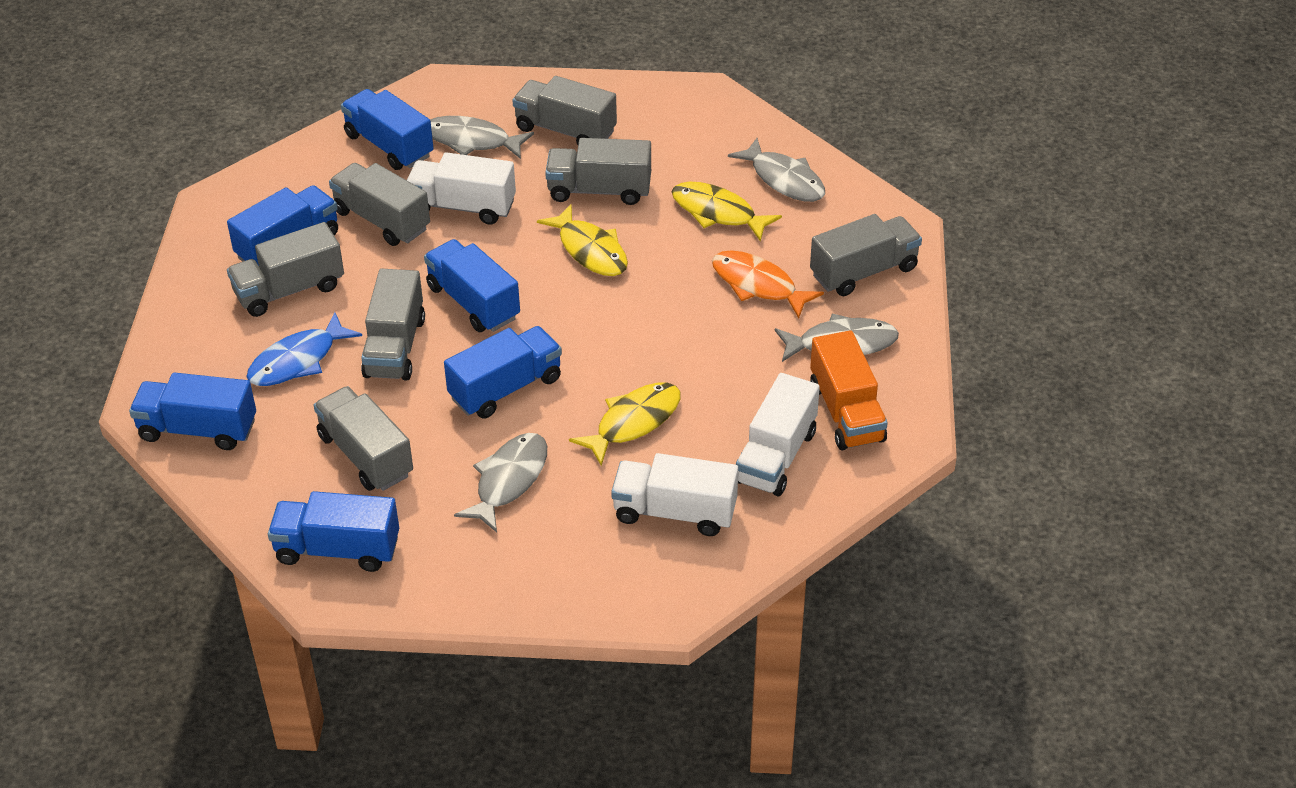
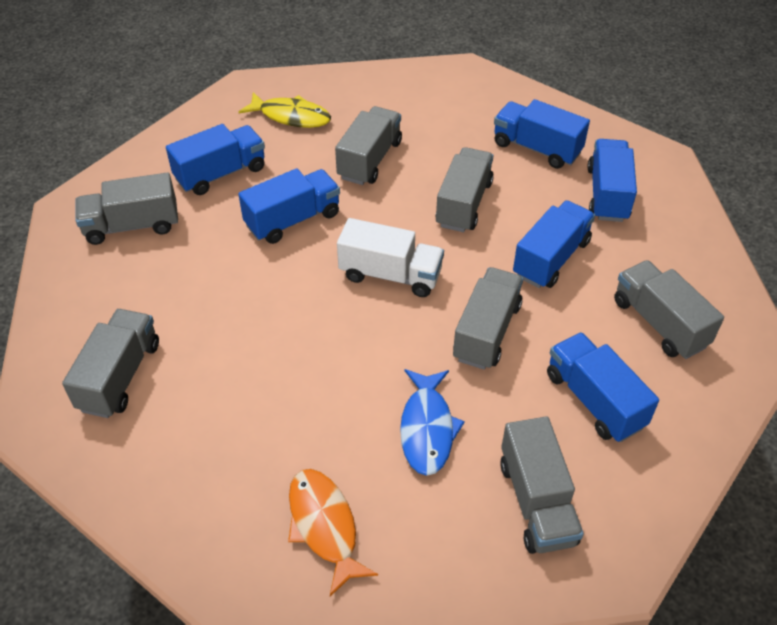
grey fish: [430,116,534,159] [454,433,547,533] [728,138,825,202] [775,313,899,362] = 4 -> none = 0
orange truck: [810,330,888,450] = 1 -> none = 0
white truck: [407,152,516,225] [611,453,738,536] [736,373,820,496] = 3 -> [337,218,444,297] = 1
yellow fish: [537,204,628,276] [569,383,681,466] [672,182,782,242] = 3 -> [239,92,331,128] = 1

